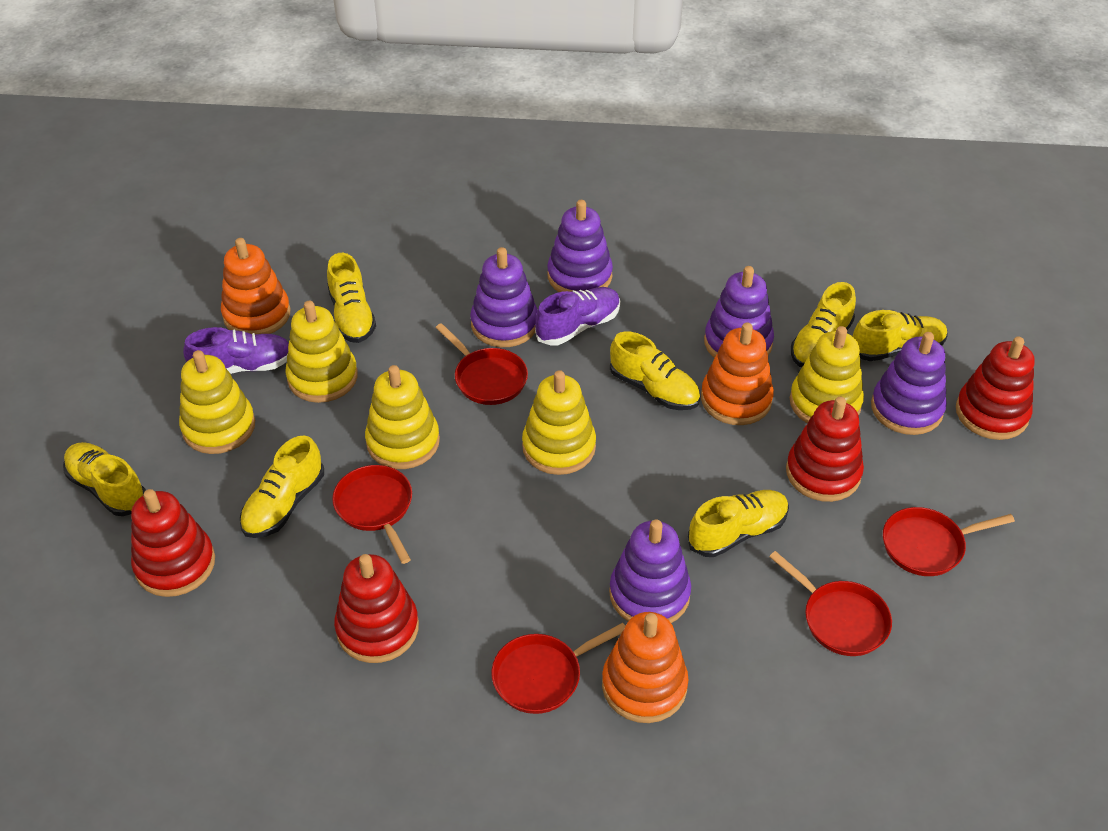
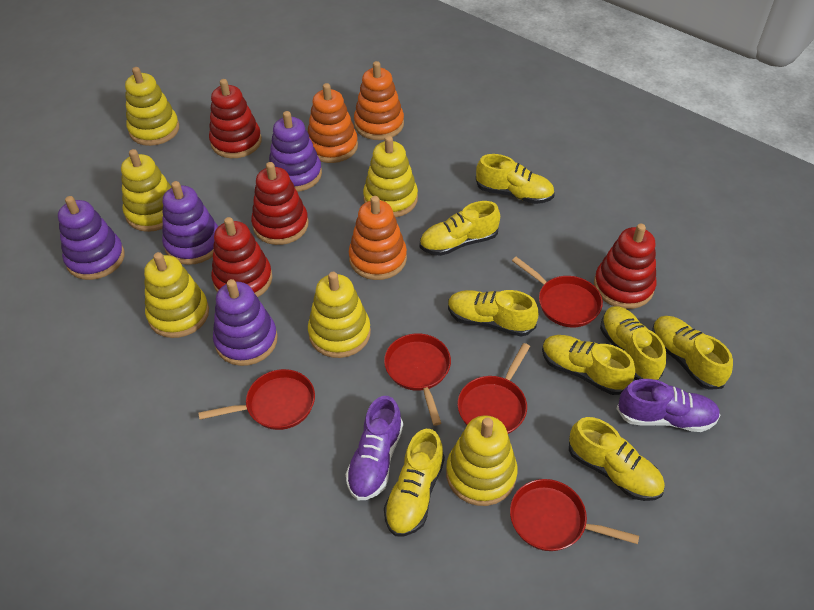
purple stacking toy: [470,247,538,347] [547,200,613,292] [609,519,691,623] [704,266,774,358] [871,332,947,435] = 5 -> [58,196,124,280] [162,181,218,265] [213,279,278,366] [269,111,322,192] = 4
yellow shoe: [63,442,146,516] [240,435,324,538] [327,253,376,343] [610,331,700,410] [688,490,789,557] [791,282,856,367] [852,310,948,361] = 7 -> [384,429,445,536] [420,201,500,256] [448,290,538,337] [476,154,555,204] [542,335,635,395] [569,417,665,501] [600,306,666,380] [652,316,733,390] = 8
yellow stacking toy: [179,350,255,454] [285,301,358,403] [365,365,440,469] [522,370,596,475] [790,326,864,423] = 5 -> [121,149,172,232] [125,67,179,146] [144,252,209,338] [308,272,371,358] [363,136,418,217] [446,415,518,506] = 6

